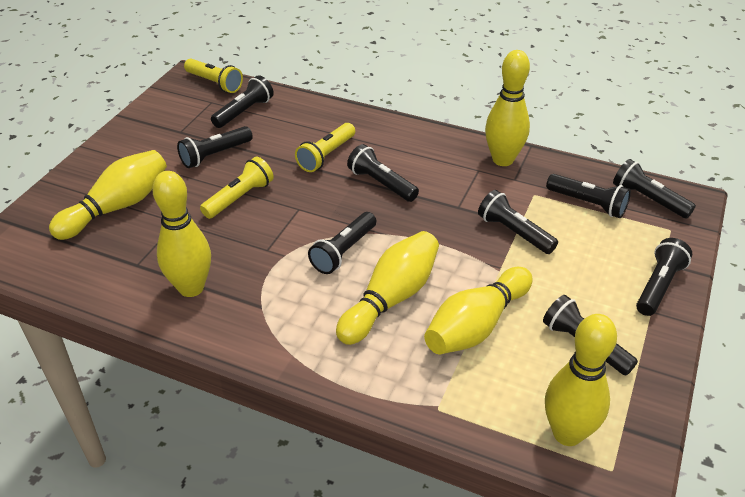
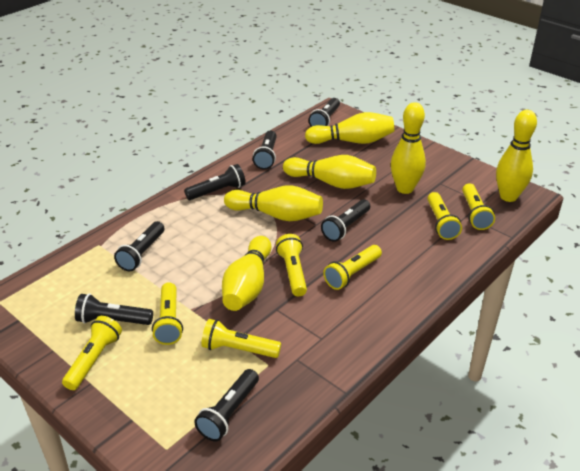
black flashlight: [177,126,253,168] [211,75,274,128] [308,212,376,274] [347,144,419,202] [478,190,558,254] [543,295,638,375] [546,174,631,218] [613,159,696,218] [636,238,692,316] = 9 -> [75,294,153,325] [114,221,164,271] [184,164,246,200] [194,369,259,441] [253,131,277,169] [308,98,340,127] [321,199,370,242] = 7
yellow flashlight: [184,59,243,93] [200,156,274,219] [295,123,355,172] = 3 -> [62,316,122,390] [152,282,183,345] [201,319,281,358] [276,234,307,296] [323,245,382,290] [427,192,462,240] [462,183,495,230] = 7

